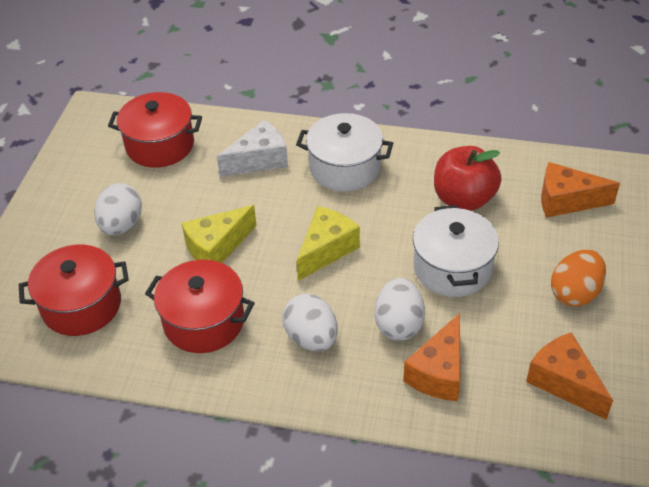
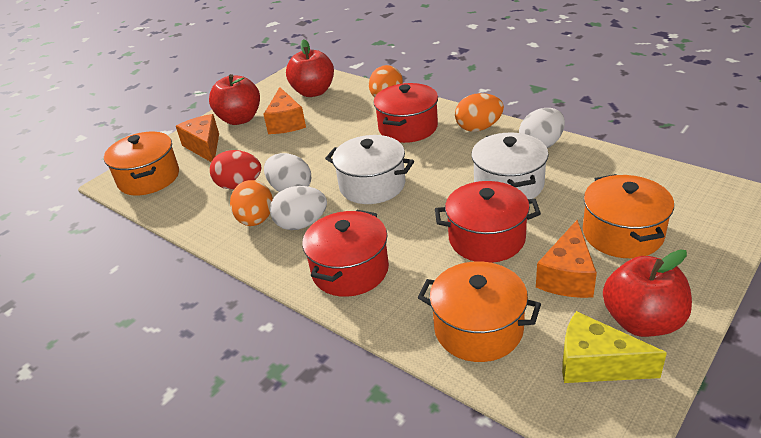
orange egg: [551,250,606,307] = 1 -> [230,180,273,226] [369,65,403,98] [455,93,504,132] = 3
orange pot: none = 0 -> [104,131,179,195] [417,261,541,362] [583,174,674,258] = 3
red apple: [434,146,502,211] = 1 -> [209,74,260,125] [286,39,334,97] [603,249,692,337] = 3
red egg: none = 0 -> [210,150,261,190] = 1
white cheese: [217,120,288,177] = 1 -> none = 0
yellow cheese: [182,205,257,263] [296,206,360,281] = 2 -> [562,311,667,383] = 1

